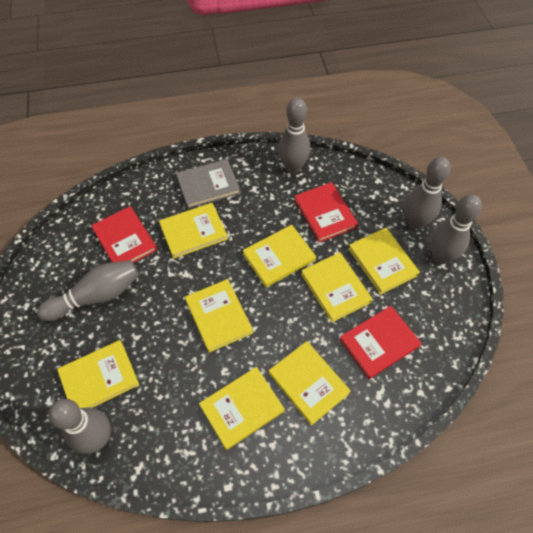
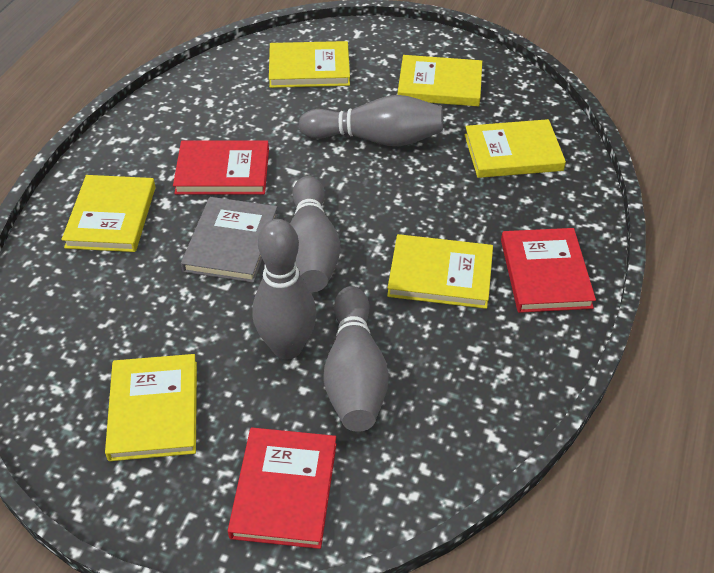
grey bowling pin: [37,260,139,321] [49,399,111,454] [278,98,310,174] [405,157,451,229] [431,194,482,264] = 5 -> [253,219,316,359] [290,176,340,292] [299,95,443,146] [323,286,389,432] = 4
yellow book: [57,340,139,408] [159,203,228,259] [185,279,253,353] [199,367,285,450] [243,225,316,287] [269,341,351,425] [301,252,373,323] [348,228,420,295] = 8 -> [62,175,156,252] [105,354,197,461] [269,41,350,88] [387,234,493,309] [398,55,482,106] [464,119,566,178] = 6

